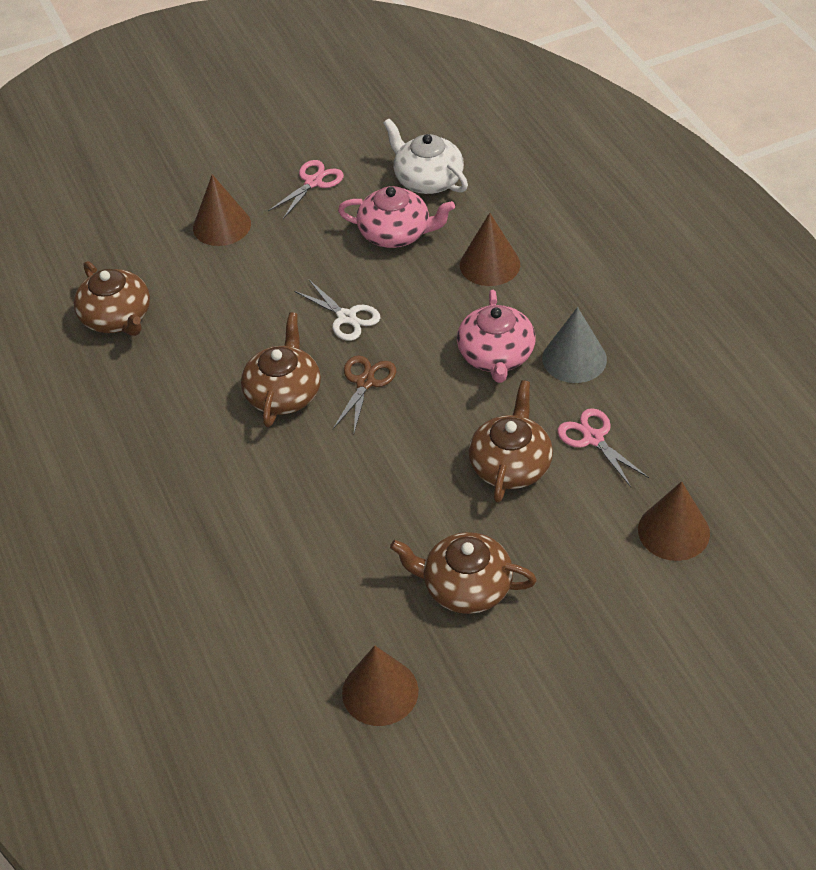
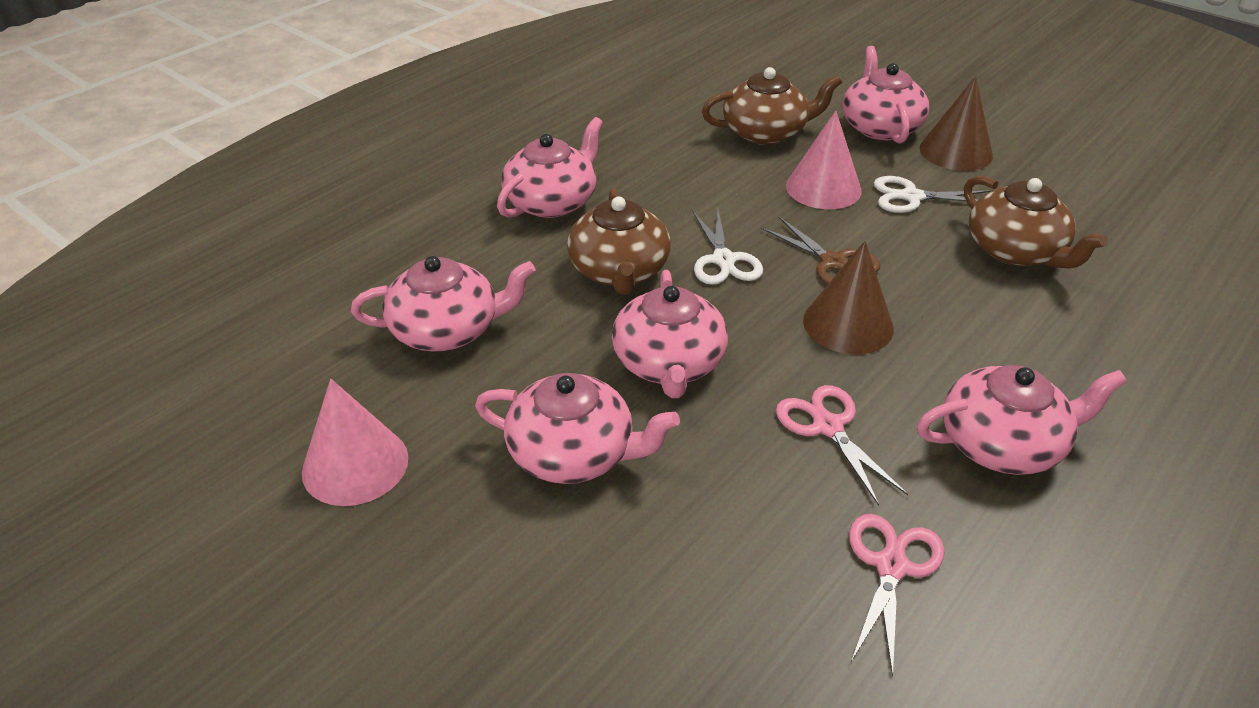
brown cone: [193,174,251,246] [342,645,418,726] [460,213,520,286] [638,481,710,561] = 4 -> [803,241,894,354] [920,76,993,171] = 2
brown teapot: [74,261,150,336] [241,312,321,427] [390,532,537,614] [468,380,553,503] = 4 -> [567,188,671,295] [702,67,842,145] [964,176,1108,268] = 3
grey cone: [542,307,607,383] = 1 -> none = 0
pink cone: none = 0 -> [302,379,408,506] [786,111,862,209] = 2
pink teapot: [338,186,455,248] [457,290,536,383] = 2 -> [351,256,536,351] [475,373,680,484] [497,117,603,218] [612,270,728,398] [842,46,929,144] [917,365,1127,475] = 6
white scissors: [294,280,380,341] = 1 -> [693,210,763,285] [874,176,992,213] = 2
white teapot: [383,119,468,194] = 1 -> none = 0

